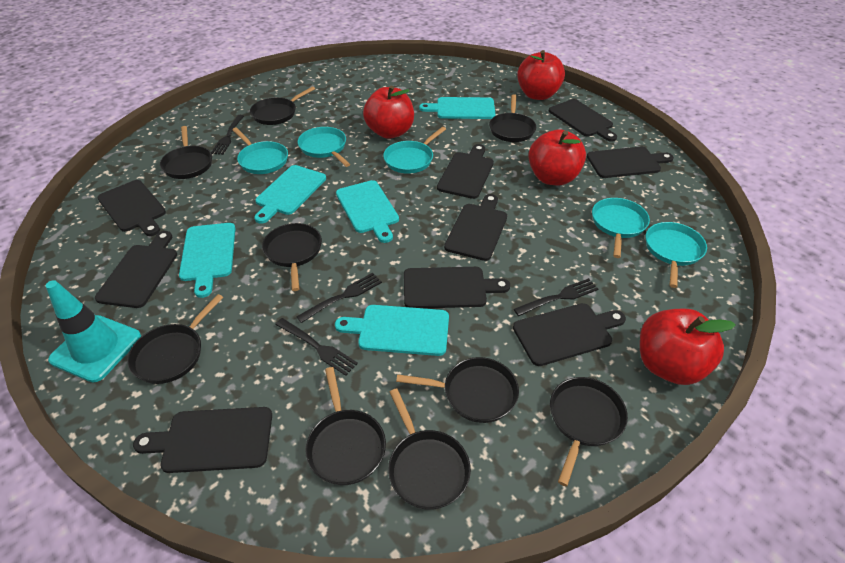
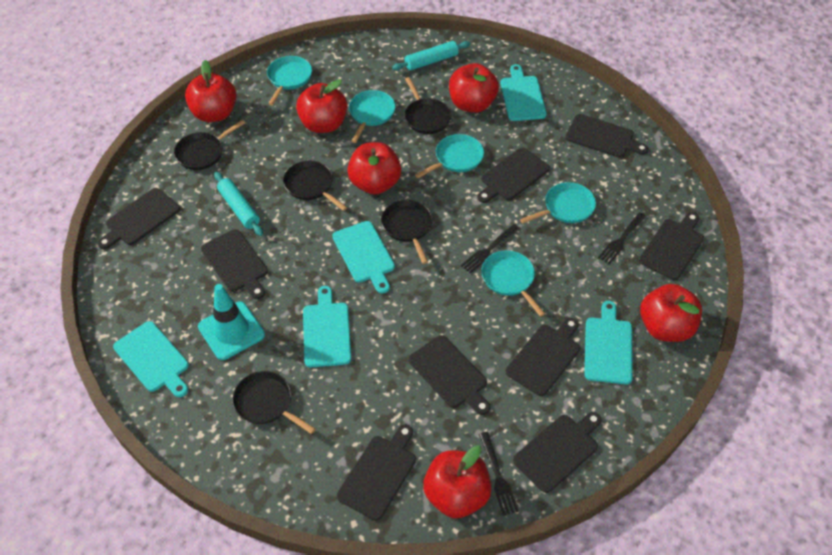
black fork: [211,115,244,155] [275,318,358,376] [296,273,382,323] [514,278,598,316] = 4 -> [461,224,520,273] [479,432,519,516] [598,212,646,265] = 3
black pan: [127,294,223,384] [160,126,212,179] [250,86,315,125] [262,223,322,291] [305,367,386,485] [388,388,471,510] [396,357,519,423] [489,94,536,142] [550,377,628,486] = 9 -> [174,120,245,170] [232,371,316,434] [283,161,347,211] [381,200,432,264] [405,77,451,134] = 5
red apple: [363,86,414,139] [517,50,565,100] [528,129,586,185] [640,309,736,385] = 4 -> [185,60,237,122] [296,79,347,133] [347,142,401,195] [423,445,491,518] [449,63,499,113] [640,284,702,342] = 6
turquoise rolling pin: none = 0 -> [214,172,263,236] [392,41,470,71] = 2

